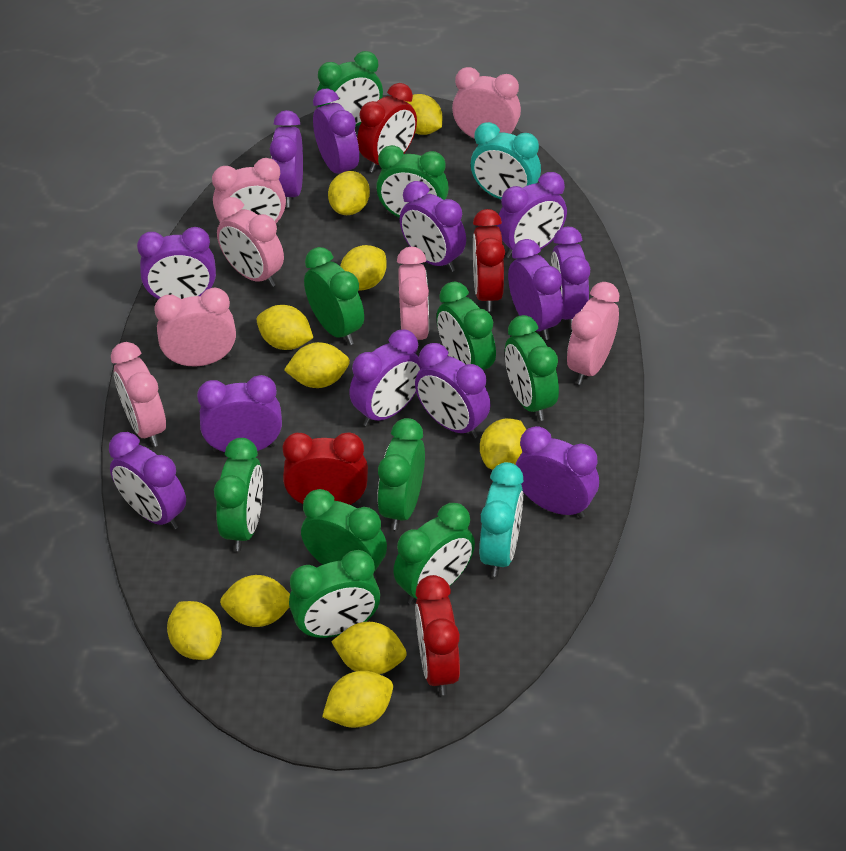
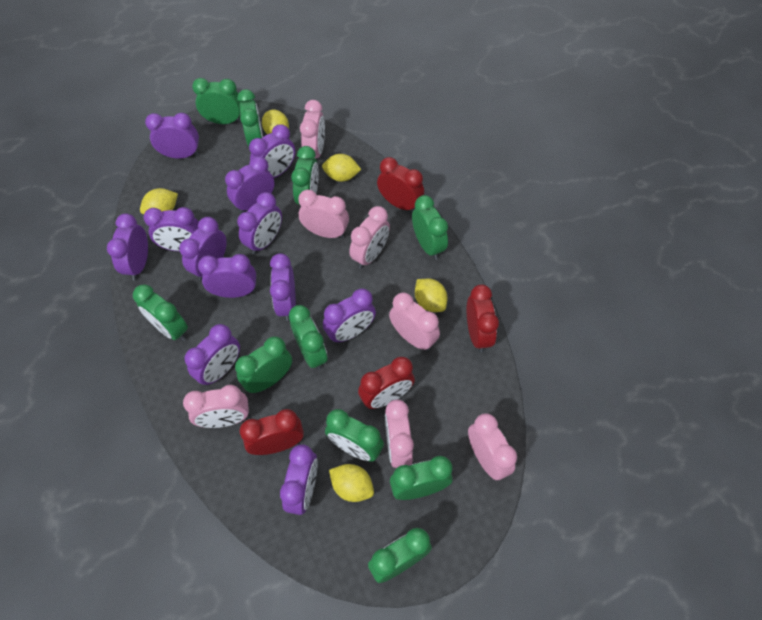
turquoise clock: [471,122,541,199] [479,462,524,577] = 2 -> none = 0
yellow lemon: [167,601,222,660] [220,575,290,627] [257,305,313,350] [284,342,350,388] [322,671,393,728] [328,171,370,215] [331,622,407,674] [340,245,387,291] [405,94,442,135] [480,418,526,470] = 10 -> [140,188,178,214] [262,110,289,135] [322,154,361,182] [329,464,374,502] [415,279,448,312] = 5

